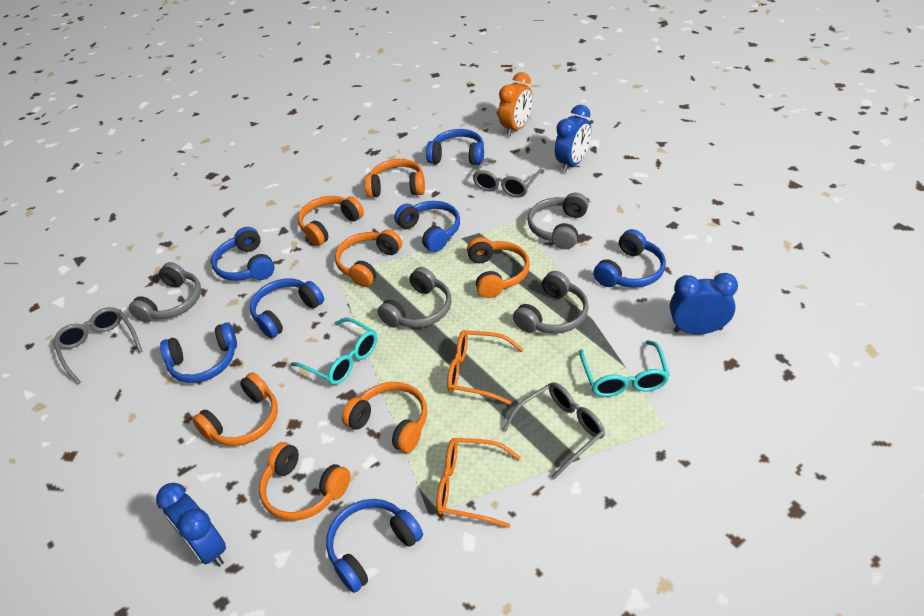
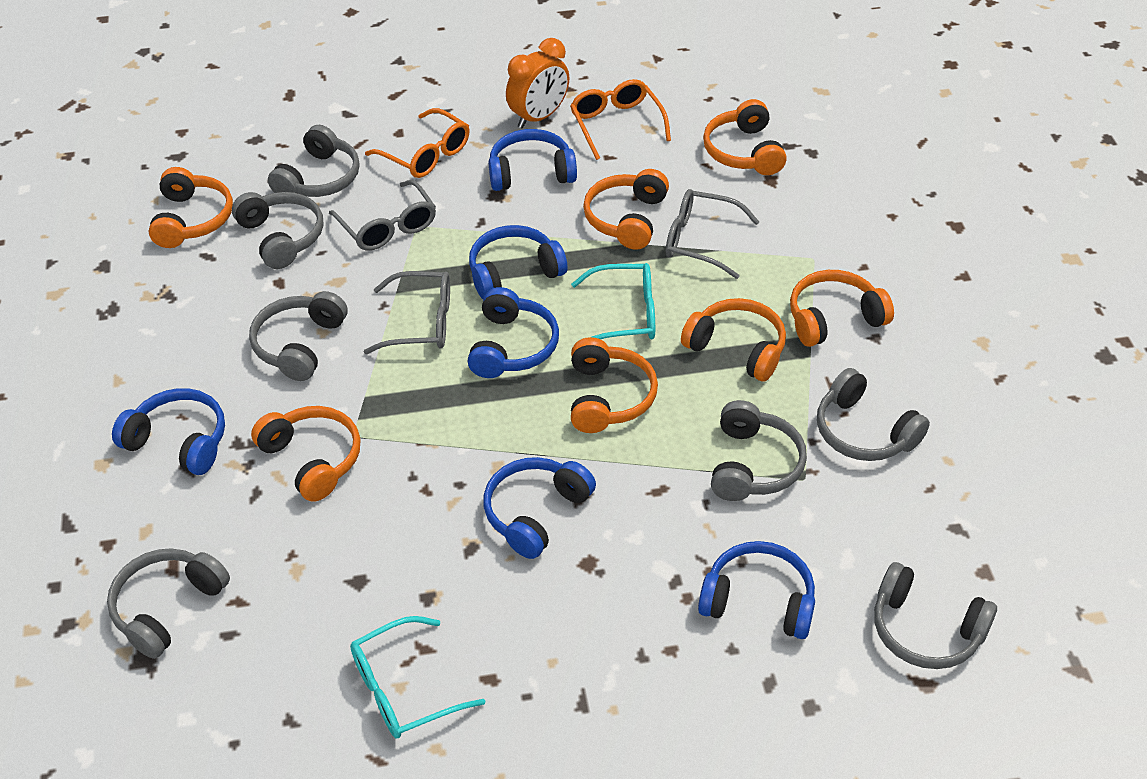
blue clock: [156,483,226,567] [555,105,591,172] [670,273,738,334] = 3 -> none = 0
blue headphones: [160,322,237,383] [211,227,275,281] [250,279,324,338] [326,499,423,593] [394,201,460,252] [426,129,484,165] [593,229,666,288] = 7 -> [112,388,225,475] [467,287,559,378] [469,225,567,299] [483,457,596,559] [489,129,577,191] [698,541,815,639] = 6
grey headphones: [129,262,201,323] [378,267,451,328] [513,271,589,334] [528,193,589,249] = 4 -> [107,548,230,659] [232,192,323,269] [249,291,347,381] [268,125,360,197] [711,400,807,501] [817,368,930,461] [874,562,997,669] = 7

